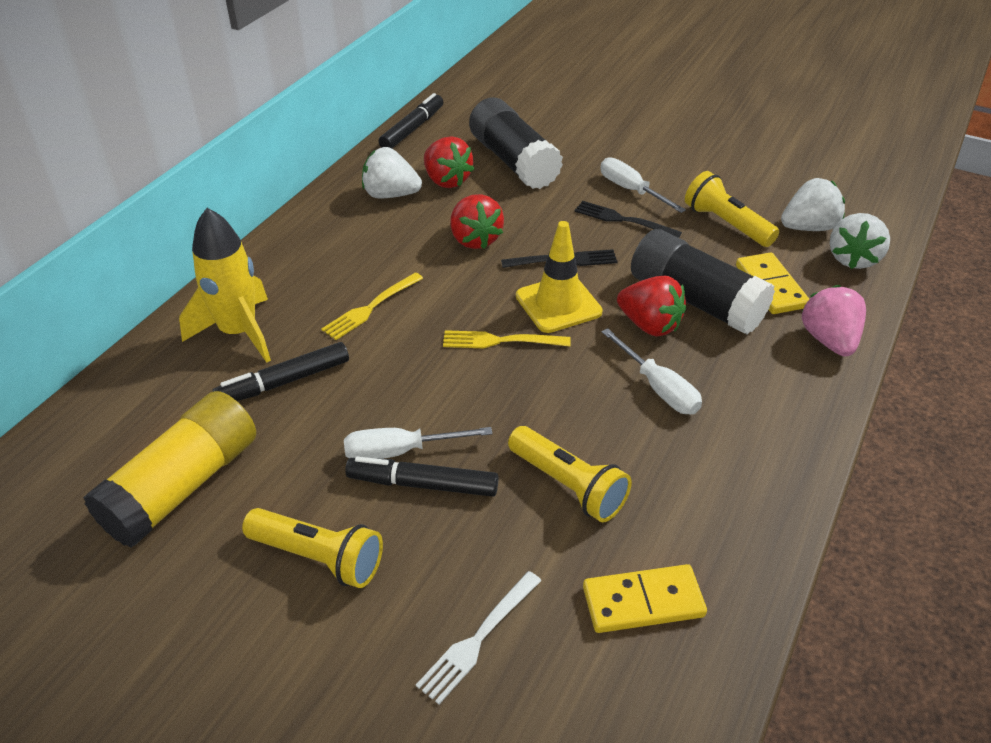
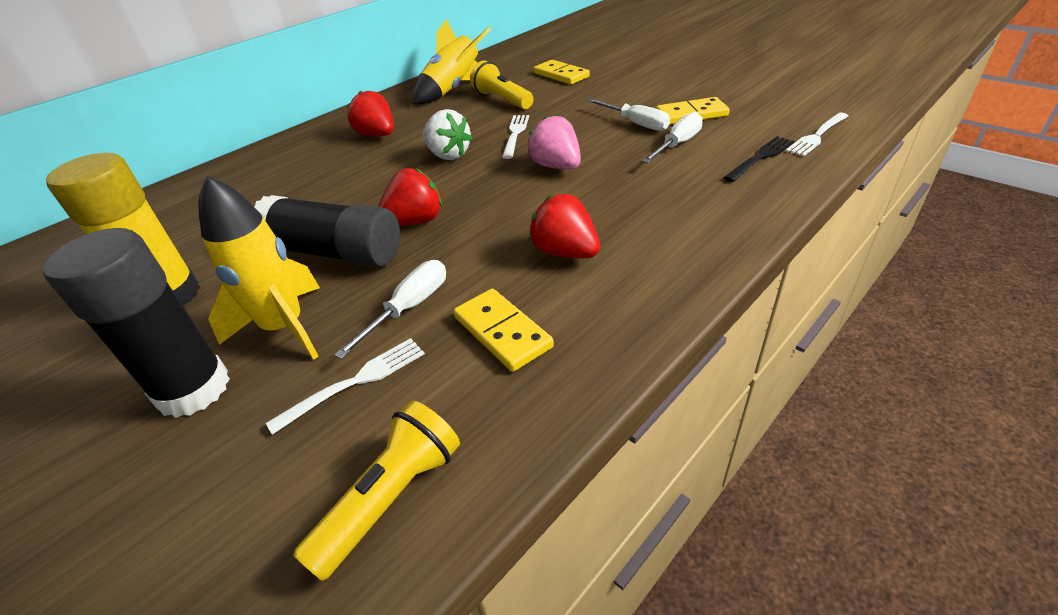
black fork: [501,249,618,268] [574,201,682,238] = 2 -> [723,136,794,182] = 1
black marker: [212,342,349,401] [345,456,498,497] [379,93,443,148] = 3 -> none = 0
white fork: [416,571,542,704] = 1 -> [266,338,425,435] [502,115,529,159] [786,113,849,156] = 3
white strawberry: [362,147,422,199] [781,178,845,231] [830,213,890,269] = 3 -> [423,109,473,160] = 1
yellow domino: [583,564,707,633] [736,252,809,314] = 2 -> [453,289,554,372] [534,60,590,85] [656,97,730,125] = 3
yellow flashlight: [242,508,383,588] [508,426,632,522] [685,171,779,247] = 3 -> [293,400,460,581] [470,60,534,109] = 2
yellow fork: [321,273,423,340] [443,330,571,348] = 2 -> none = 0
yellow rocket: [179,208,271,363] = 1 -> [198,175,320,360] [413,19,491,104] = 2
yellow traffic cone: [516,221,603,333] = 1 -> none = 0

